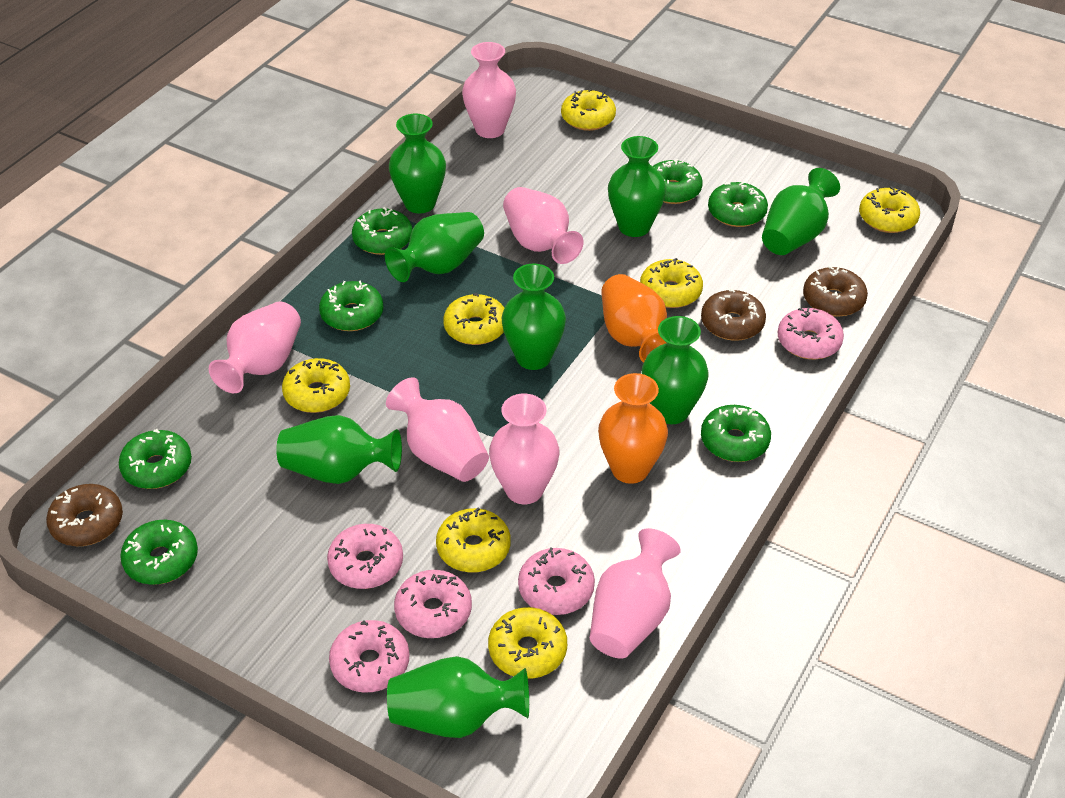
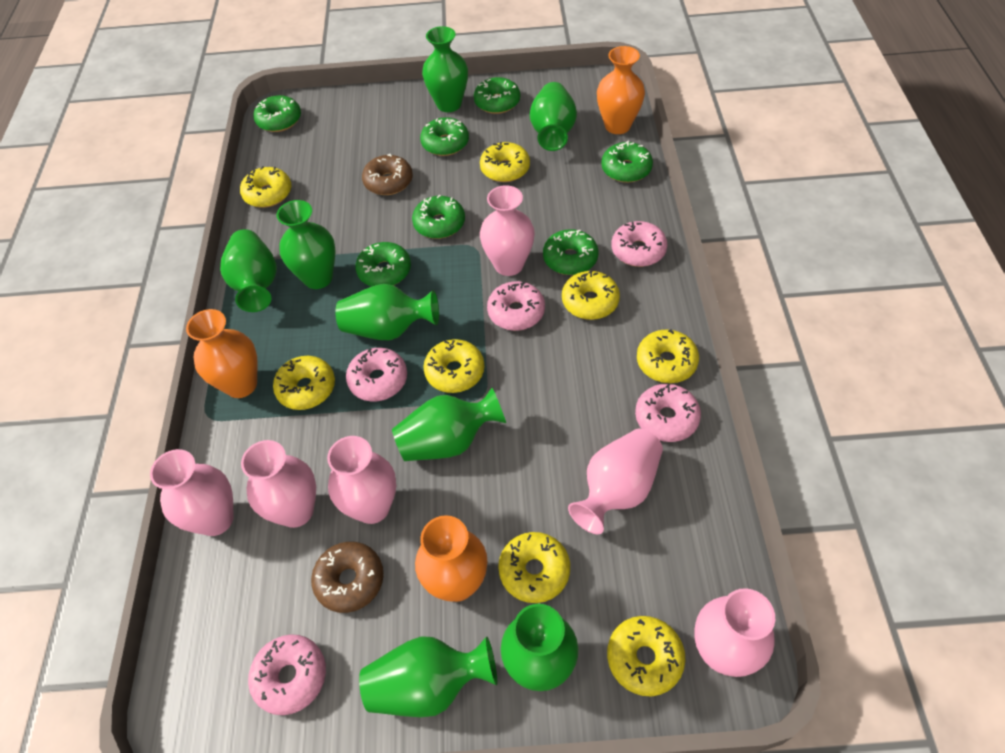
brown donut: [46,484,123,546] [701,288,766,341] [803,266,868,317] = 3 -> [311,542,384,613] [362,154,413,195] = 2
orange vase: [598,373,668,484] [601,274,667,363] = 2 -> [186,309,258,398] [415,515,487,602] [597,46,645,134] = 3
yellow donut: [282,358,350,413] [436,508,510,572] [443,293,504,345] [488,607,567,679] [561,89,616,131] [640,258,703,308] [859,186,920,233] = 7 -> [240,166,291,208] [273,356,335,410] [423,339,484,393] [480,142,530,182] [498,532,570,603] [562,270,620,320] [607,616,686,696] [637,329,699,383] = 8

